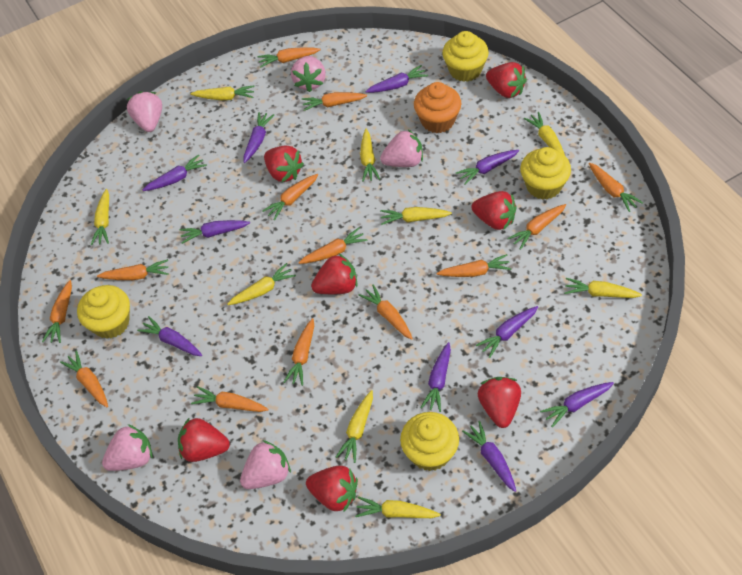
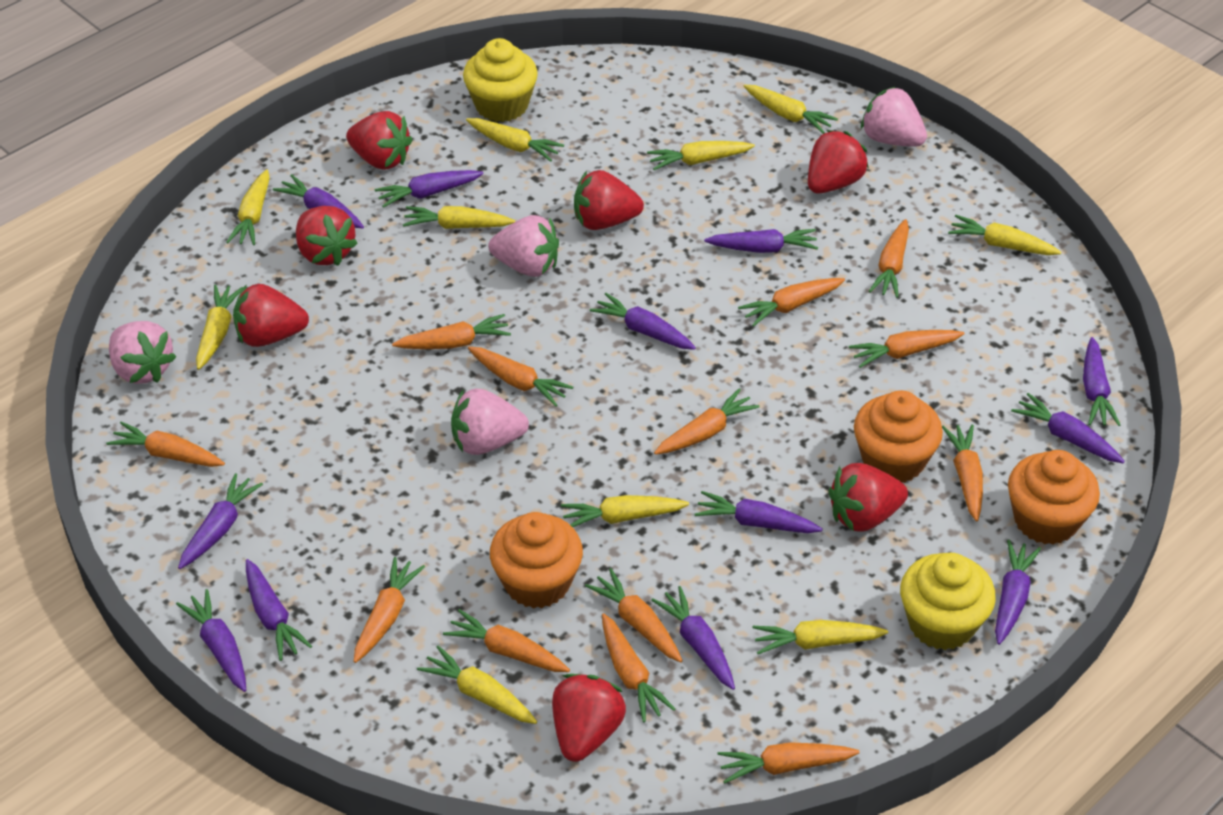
orange cupcake: [414,82,461,133] = 1 -> [490,512,583,609] [854,390,943,483] [1008,450,1100,545] = 3
pink strawberry: [102,424,152,471] [127,91,162,132] [240,440,291,489] [291,56,326,92] [380,129,423,167] = 5 -> [109,321,176,384] [451,389,529,455] [488,215,559,277] [861,87,927,147] = 4
purple carrot: [137,316,202,356] [143,155,207,191] [180,220,250,244] [244,112,274,163] [365,65,428,93] [420,342,451,412] [456,150,519,185] [462,421,516,492] [476,306,538,358] [540,382,614,427] = 10 -> [176,589,246,692] [178,473,263,569] [246,559,312,661] [273,174,364,228] [375,170,484,208] [590,293,696,350] [651,586,735,690] [694,491,823,533] [704,229,818,253] [995,540,1041,645] [1011,393,1125,463] [1083,337,1120,426] = 12
yellow carrot: [91,189,109,245] [190,85,255,100] [227,263,296,305] [336,390,373,463] [355,496,441,518] [360,129,380,182] [380,207,452,225] [524,112,565,155] [564,278,642,298] = 9 -> [196,285,243,370] [226,169,270,245] [403,206,515,229] [417,645,537,724] [466,118,564,162] [561,495,689,527] [647,141,755,170] [744,85,838,134] [753,620,888,654] [948,215,1061,255] = 10
yellow cupcake: [77,285,130,339] [400,412,459,471] [443,31,489,82] [520,147,571,200] = 4 -> [463,38,538,122] [900,553,996,650] = 2

